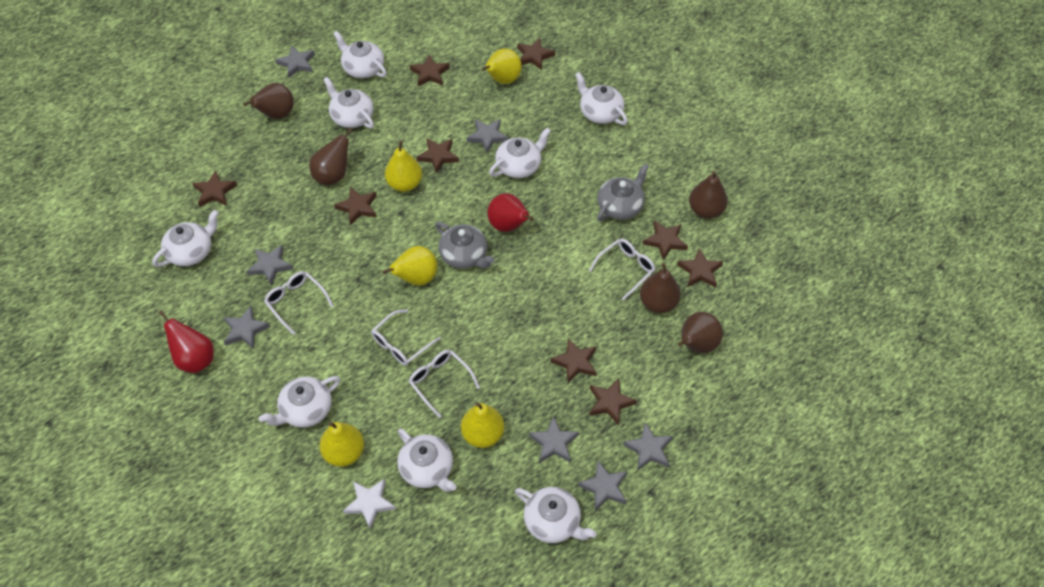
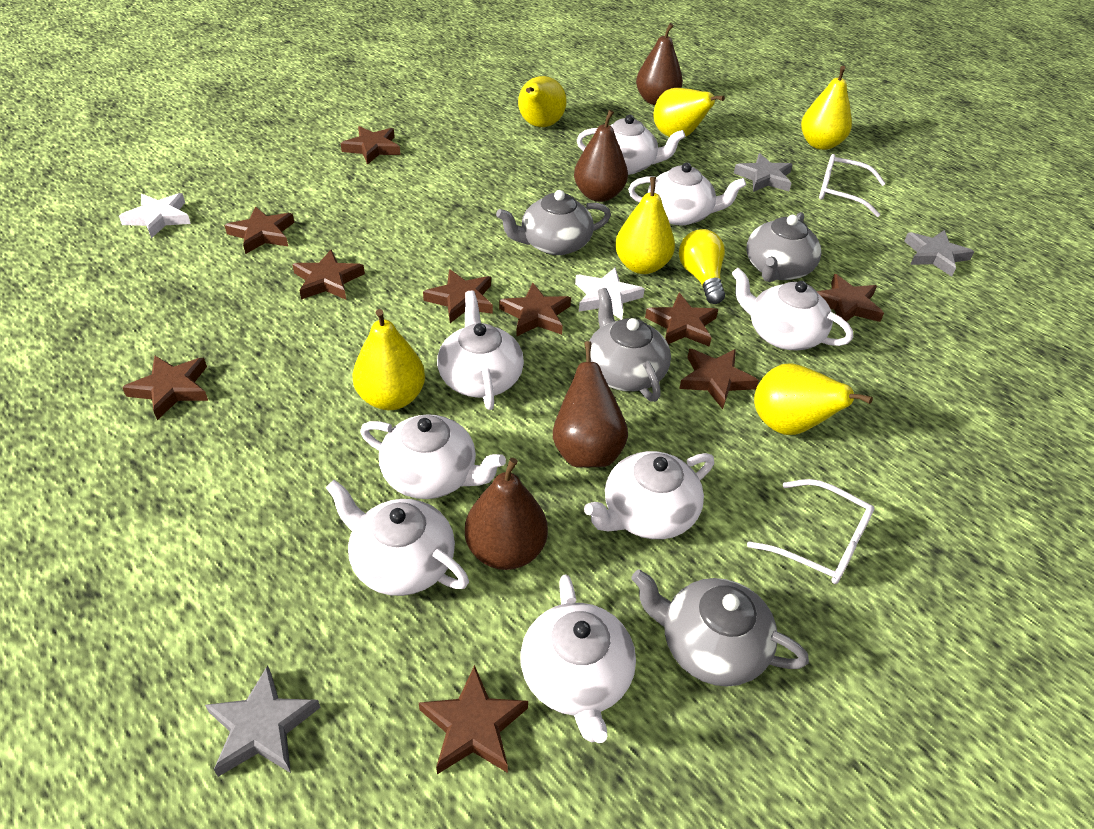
brown pear: [243,83,294,119] [309,128,353,185] [640,263,681,313] [678,312,723,353] [689,171,728,219] = 5 -> [465,458,548,570] [553,341,628,468] [574,110,628,202] [636,23,683,105] = 4
brown star: [192,170,237,207] [334,187,377,225] [410,55,450,86] [416,138,459,173] [517,38,555,70] [551,338,597,383] [589,378,637,425] [643,221,688,260] [677,248,723,288] = 9 -> [122,355,208,420] [224,206,294,254] [292,250,365,300] [341,126,401,165] [419,665,528,774] [423,269,493,323] [499,283,571,337] [645,293,718,347] [679,349,759,409] [817,274,884,322] = 10
grey star: [223,306,270,349] [246,245,293,285] [275,46,315,78] [467,119,508,154] [529,416,579,463] [578,461,627,511] [623,423,673,470] = 7 -> [205,665,321,777] [734,153,793,192] [904,230,974,277] = 3
grey teapot: [435,222,495,268] [597,163,649,221] = 2 -> [496,190,611,255] [589,288,671,402] [631,570,809,686] [747,212,822,282] = 4
red pear: [159,310,214,373] [487,193,534,232] = 2 -> none = 0
white glasses: [264,271,334,335] [371,309,441,366] [409,350,480,418] [589,239,656,300] = 4 -> [747,479,874,584] [819,154,886,217] = 2
white star: [343,479,396,529] = 1 -> [119,193,191,238] [575,267,645,320] = 2
yellow light bulb: none = 0 -> [679,229,725,304] = 1
yellow pear: [319,422,364,467] [382,246,437,286] [385,141,422,192] [461,402,504,448] [482,49,522,84] = 5 -> [352,309,425,410] [518,76,567,127] [615,177,675,274] [653,88,725,137] [754,363,873,435] [801,66,852,150] = 6

